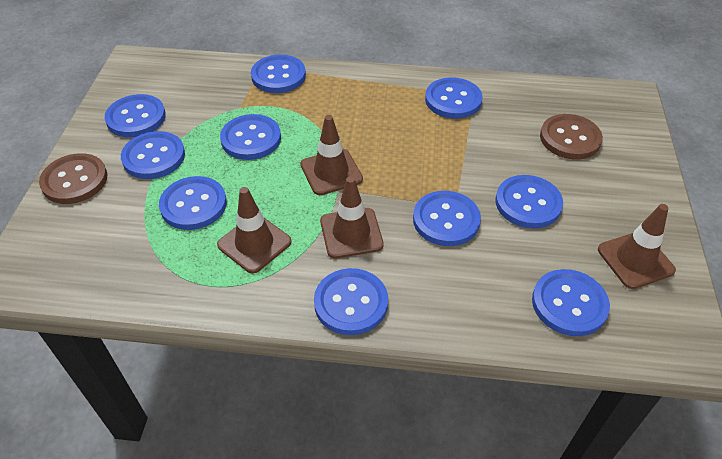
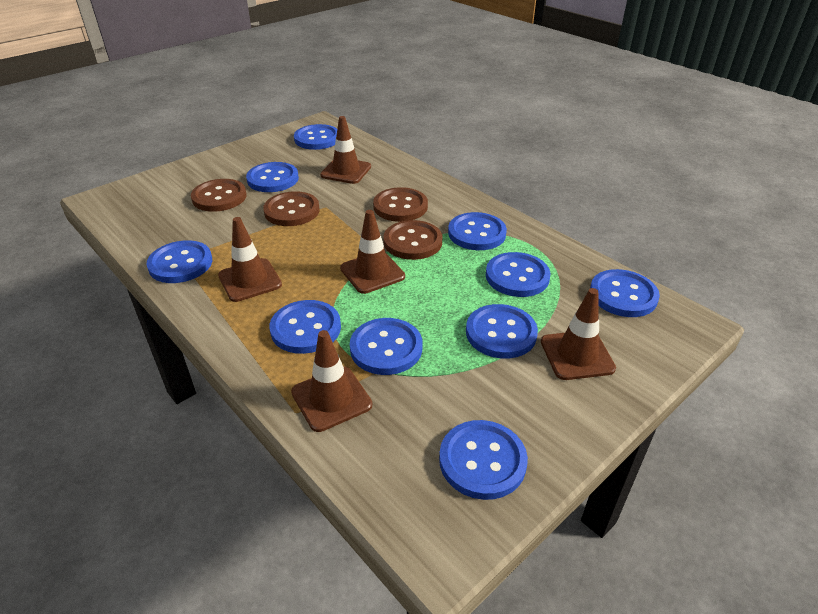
brown button: [39,153,107,204] [540,114,603,160] = 2 -> [191,179,246,212] [263,191,320,226] [373,187,428,222] [383,220,443,260] = 4
brown traffic cone: [217,187,292,273] [300,115,363,195] [320,176,384,258] [598,204,676,289] = 4 -> [218,217,282,302] [291,330,372,432] [320,116,371,184] [340,210,405,294] [541,288,616,380] = 5

